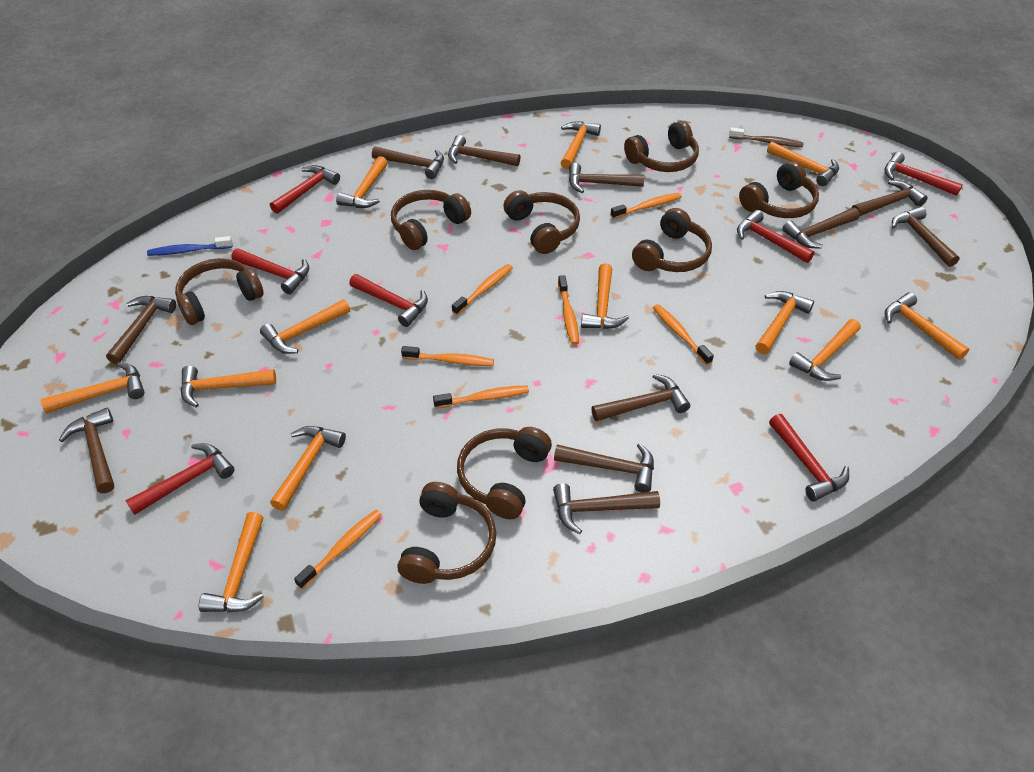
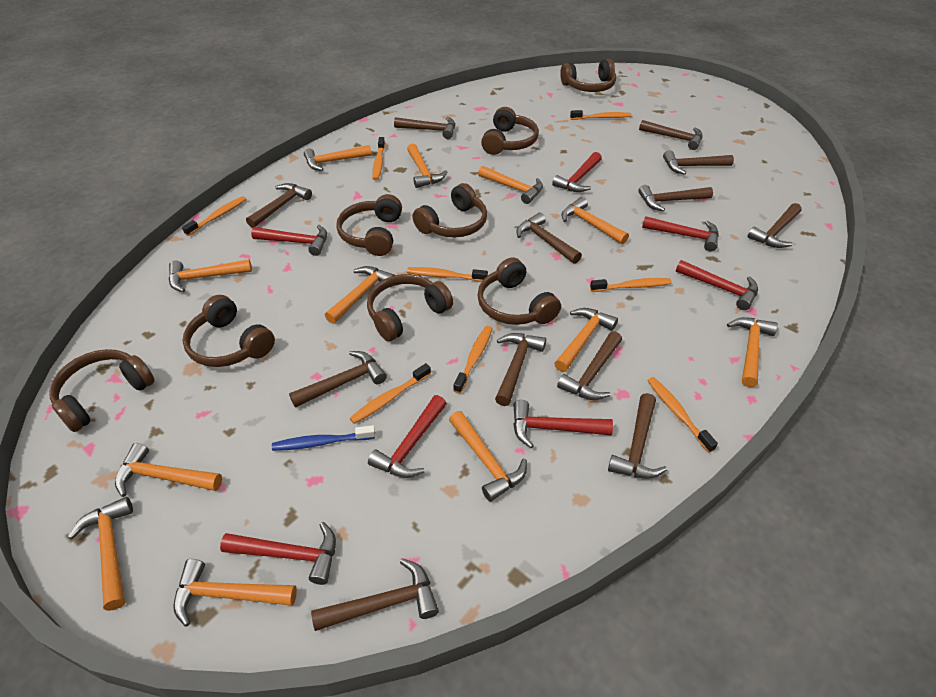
brown hammer: [59,408,114,493] [106,296,176,364] [372,146,444,179] [448,135,520,166] [553,483,660,534] [554,443,654,493] [569,163,644,193] [591,374,690,421] [783,208,860,248] [851,180,928,216] [892,206,960,267] = 11 -> [246,183,312,228] [289,351,387,408] [311,558,439,631] [394,117,455,139] [495,333,546,406] [516,212,582,264] [557,331,622,400] [608,393,667,479] [638,185,713,212] [639,120,703,150] [663,150,734,175] [747,203,802,248] = 12
brown toothbrush: [729,127,803,147] = 1 -> none = 0
orange toothbrush: [294,510,382,589] [401,346,494,366] [433,385,529,408] [452,264,513,315] [558,275,579,345] [610,193,682,219] [653,304,714,365] = 7 -> [182,196,246,236] [349,363,431,424] [372,137,385,180] [407,267,488,282] [453,326,493,393] [570,110,631,120] [590,278,672,292] [647,377,718,453] = 8

